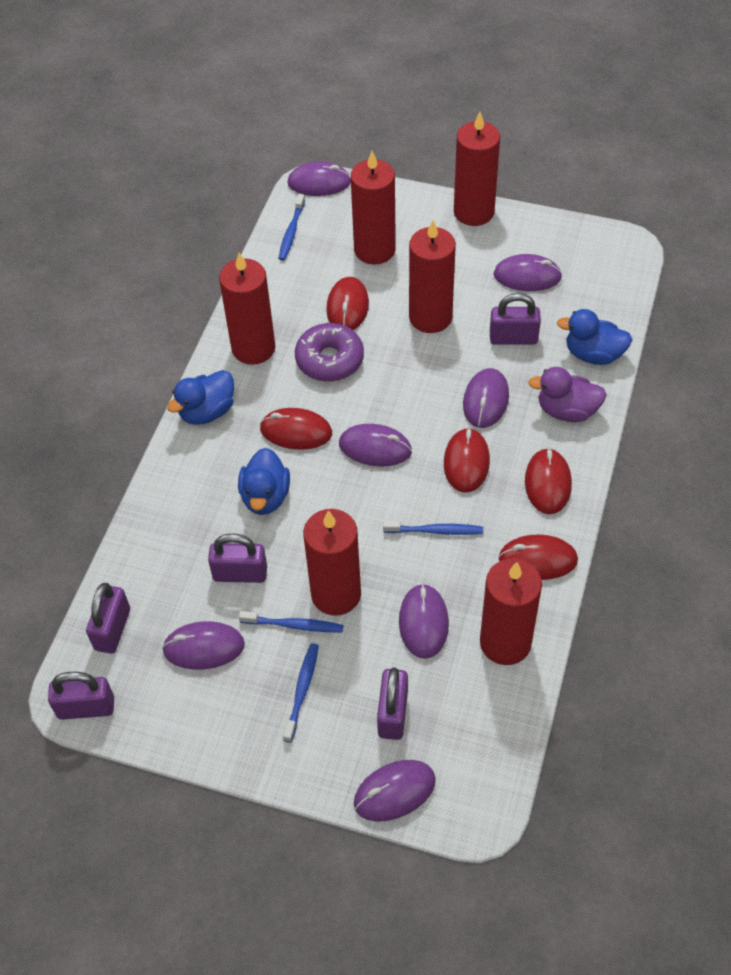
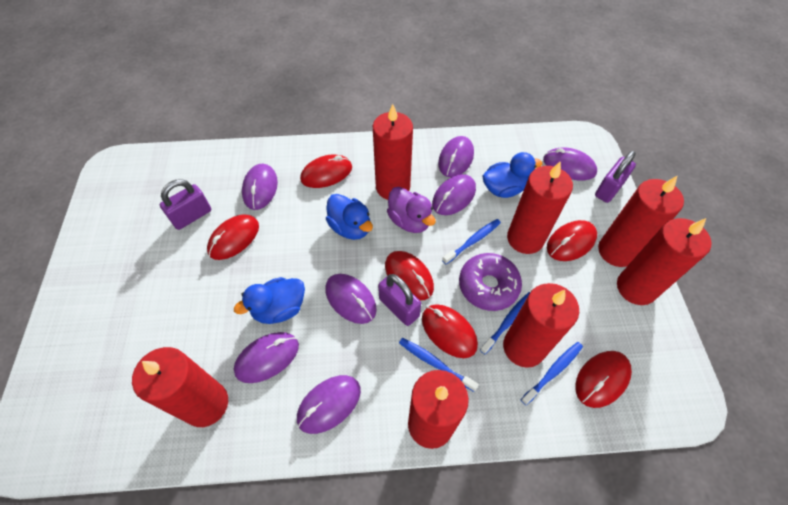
purple padlock: [48,672,114,720] [86,583,130,654] [208,534,267,583] [377,667,408,740] [490,293,541,345] = 5 -> [160,179,211,230] [378,274,421,326] [595,151,636,203] = 3
red candle: [219,253,275,365] [303,509,361,616] [351,151,396,264] [409,220,456,333] [454,112,500,226] [480,558,542,665] = 6 -> [132,347,228,427] [373,104,413,200] [408,370,469,449] [503,283,579,368] [507,161,573,254] [598,175,684,267] [617,218,712,305] = 7
red mouse: [260,408,332,450] [326,277,369,330] [444,428,490,493] [498,534,578,580] [525,448,572,514] = 5 -> [207,214,259,260] [300,155,352,188] [385,251,434,300] [422,304,478,358] [547,220,597,261] [575,351,632,408] = 6

